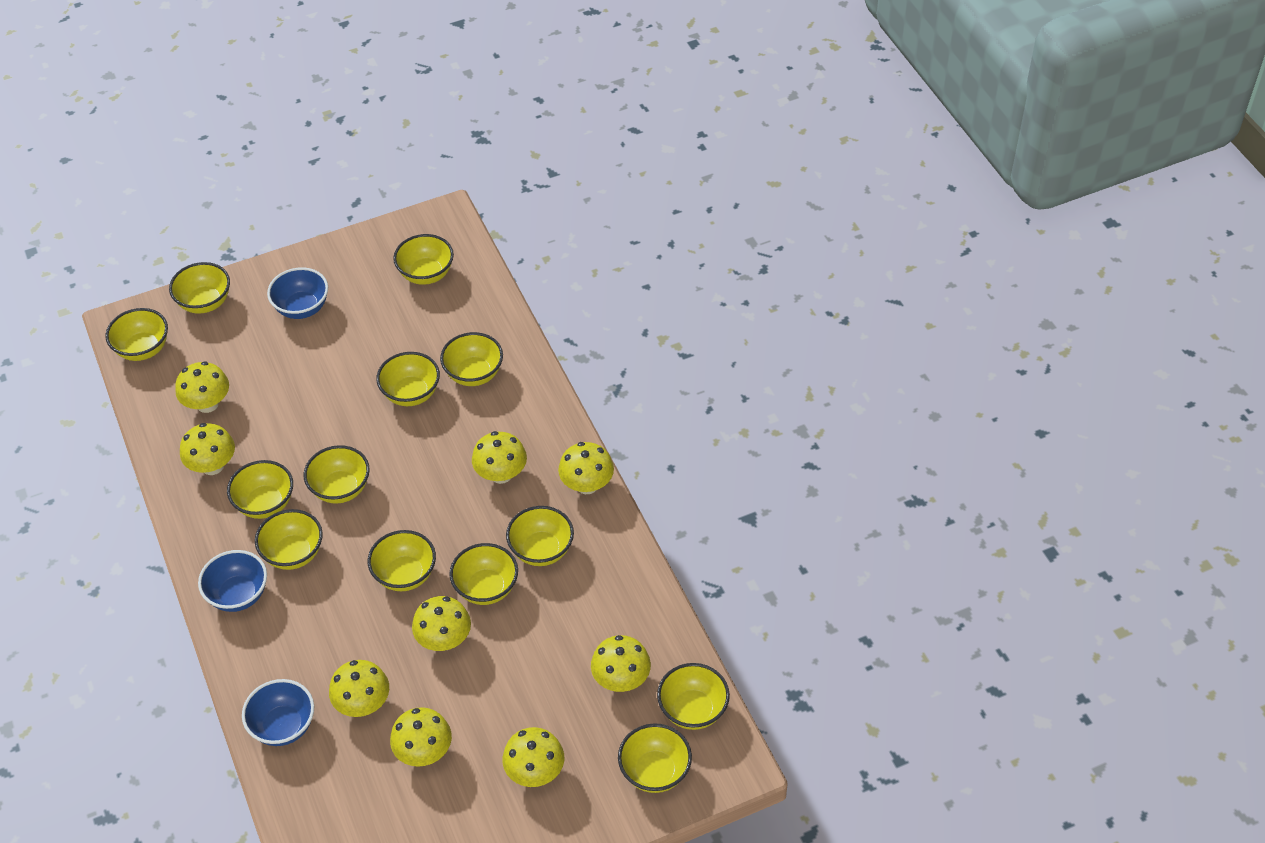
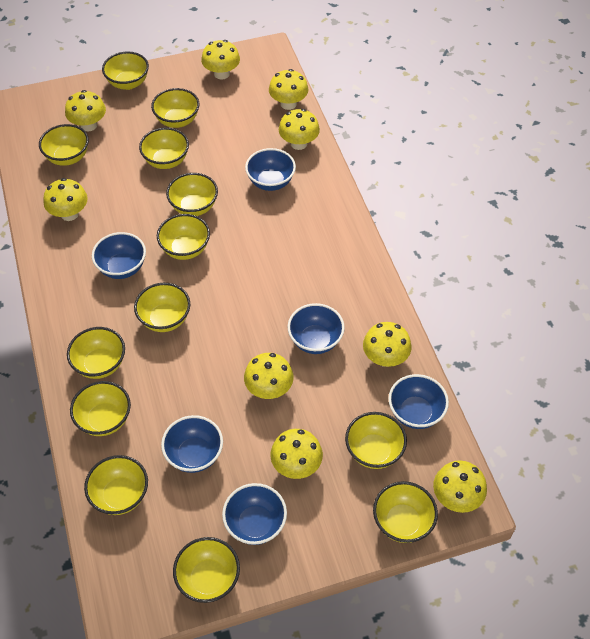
blue bowl: [198,550,267,612] [242,679,314,746] [267,267,328,319] = 3 -> [92,232,146,279] [161,415,223,473] [222,483,287,545] [245,148,296,191] [288,303,345,354] [388,374,449,429] = 6

